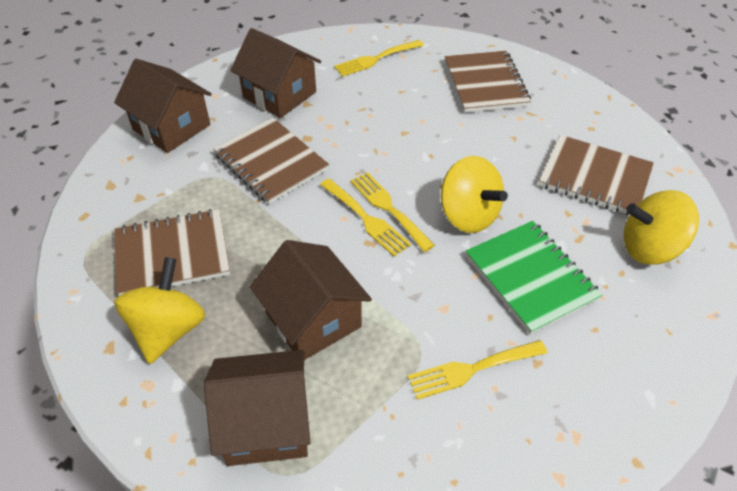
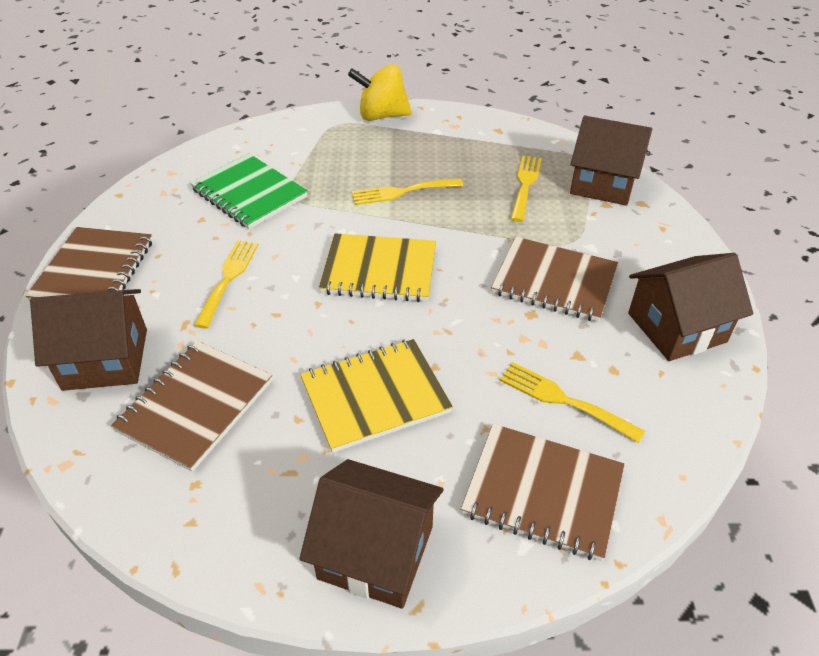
yellow notebook: none = 0 -> [300,339,453,453] [319,233,436,302] = 2
yellow spinning top: [114,257,205,364] [441,156,508,233] [623,190,699,264] = 3 -> [348,64,412,121] = 1

